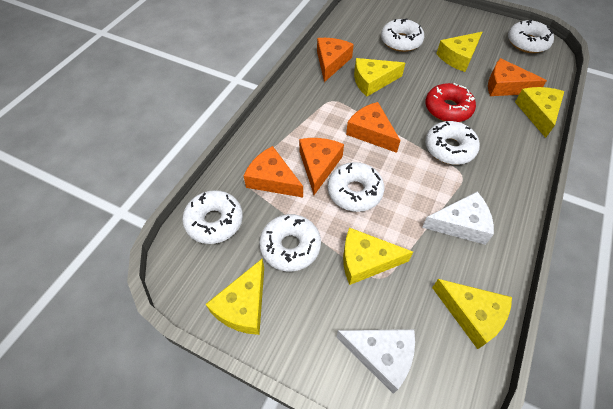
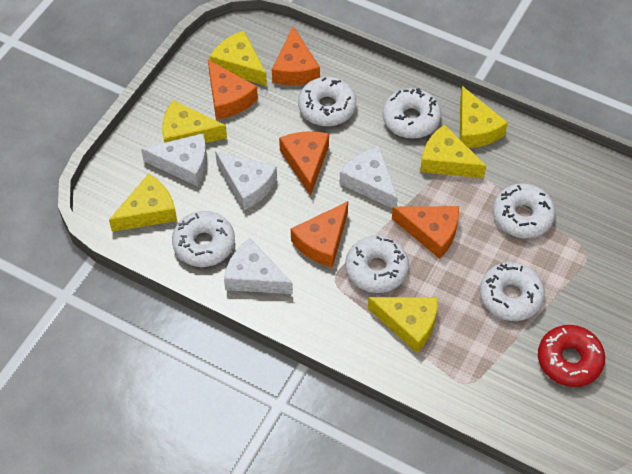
white cheese: [337,329,415,394] [422,192,494,245] = 2 -> [141,133,207,186] [215,151,277,210] [224,238,293,294] [340,147,398,209] = 4

